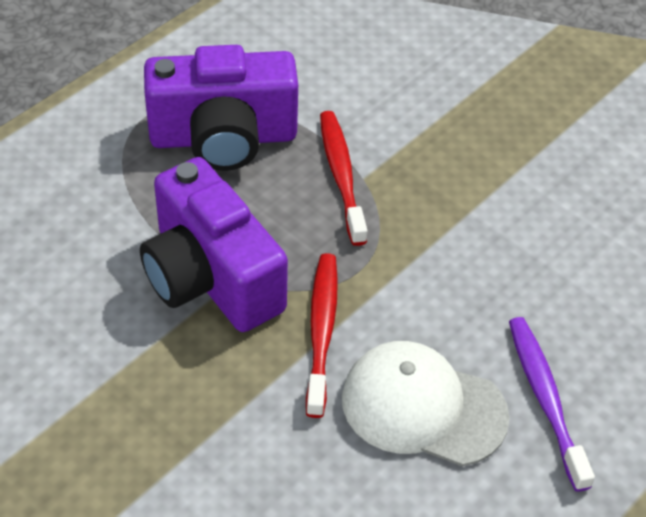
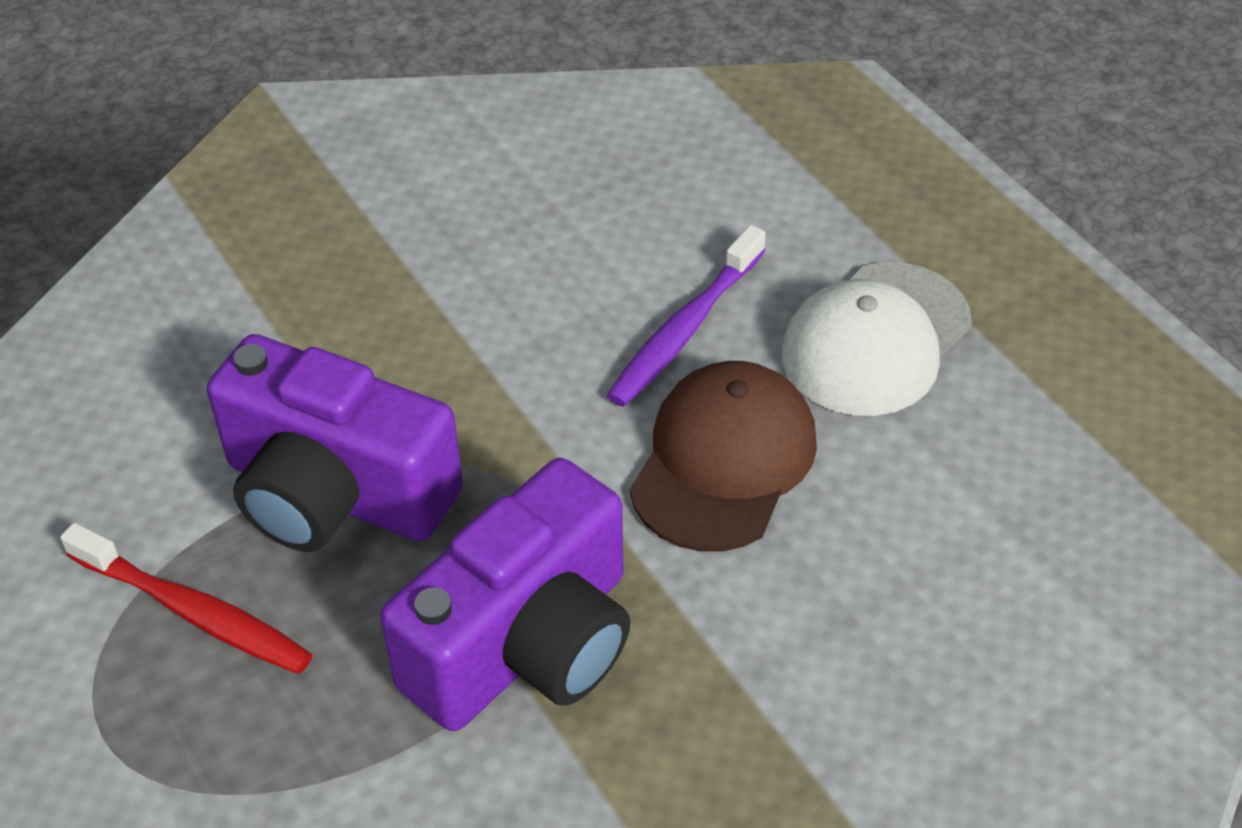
brown cap: none = 0 -> [630,361,817,552] = 1
red toothbrush: [306,253,338,418] [320,111,367,246] = 2 -> [60,523,313,674] = 1

